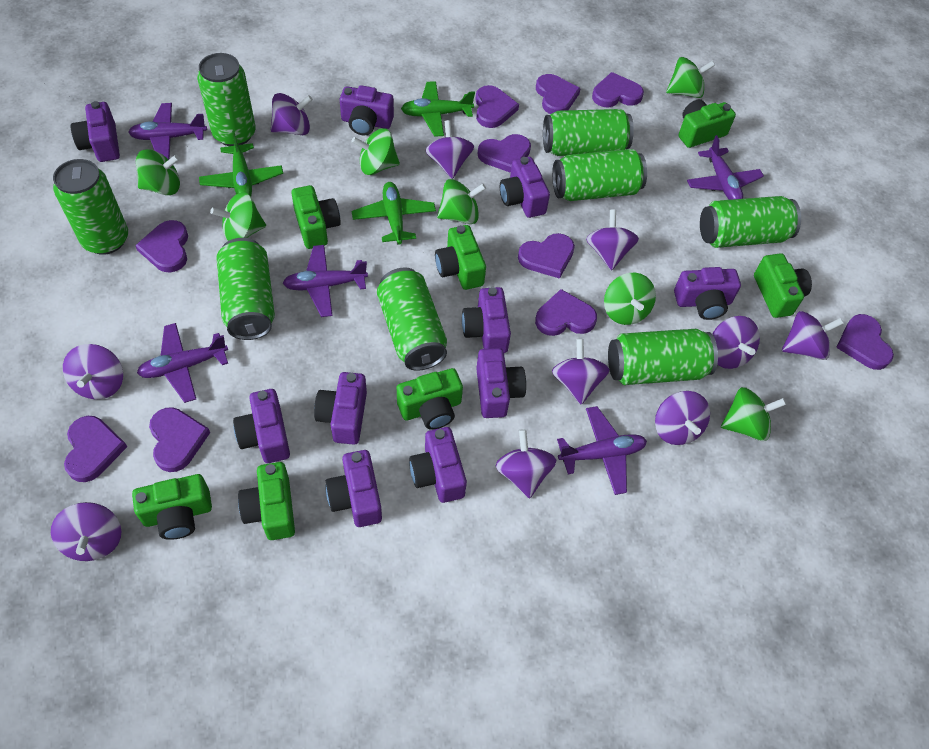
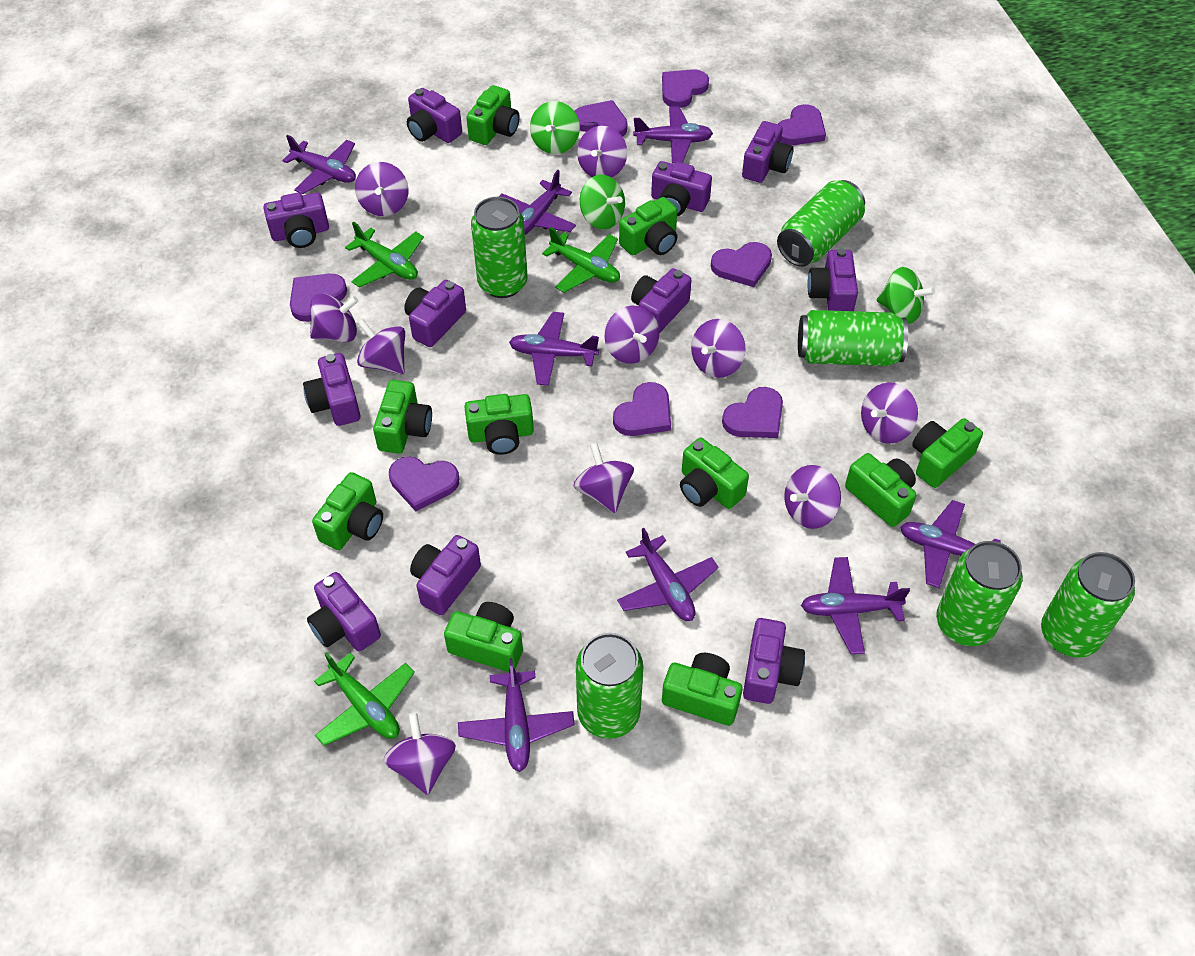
green camera: [132,474,212,540] [238,462,295,540] [291,185,341,249] [397,368,463,430] [435,225,486,290] [679,99,736,148] [754,253,812,318] = 7 -> [312,472,383,550] [373,380,432,454] [444,602,523,672] [464,394,534,455] [466,85,520,145] [619,197,678,255] [662,653,743,726] [680,438,749,509] [845,453,917,527] [912,418,983,488] = 10
green can: [53,159,128,255] [197,53,256,146] [216,238,275,340] [377,267,447,371] [543,109,634,156] [552,149,647,201] [608,329,718,385] [700,196,801,248] = 8 -> [471,197,528,298] [576,633,643,739] [777,180,865,267] [798,310,908,366] [936,541,1023,646] [1041,552,1135,658] = 6
green spinning top: [136,149,180,195] [210,192,266,241] [351,128,400,175] [437,179,486,224] [604,273,656,325] [666,57,715,98] [721,387,786,441] = 7 -> [530,101,580,154] [580,175,625,229] [877,267,935,324] = 3
purple camera: [71,101,120,162] [233,389,290,463] [314,372,367,445] [326,450,382,527] [340,85,394,136] [409,427,467,503] [462,287,511,353] [476,348,526,418] [500,157,550,218] [674,267,741,320] = 10 -> [263,192,329,248] [303,353,360,426] [307,572,381,651] [404,280,466,347] [407,88,462,143] [410,535,481,615] [631,268,691,333] [651,161,712,216] [742,121,793,183] [743,618,805,704] [807,248,858,311] = 11
purple heart: [64,416,127,482] [135,220,188,273] [149,407,210,472] [475,85,519,128] [478,134,531,173] [518,233,575,279] [535,289,597,336] [536,74,581,114] [592,72,644,108] [836,314,894,370] = 10 -> [290,273,347,322] [389,457,459,511] [574,100,628,137] [613,382,671,436] [662,69,709,108] [711,242,772,287] [722,387,783,438] [778,104,826,145] = 8
purple plane: [128,103,207,160] [137,323,228,403] [283,245,368,317] [557,406,647,495] [687,135,764,200] = 5 -> [282,135,356,194] [458,658,575,772] [499,170,576,235] [509,312,599,386] [617,528,719,621] [633,107,713,164] [801,557,910,654] [900,500,1001,588] = 8

